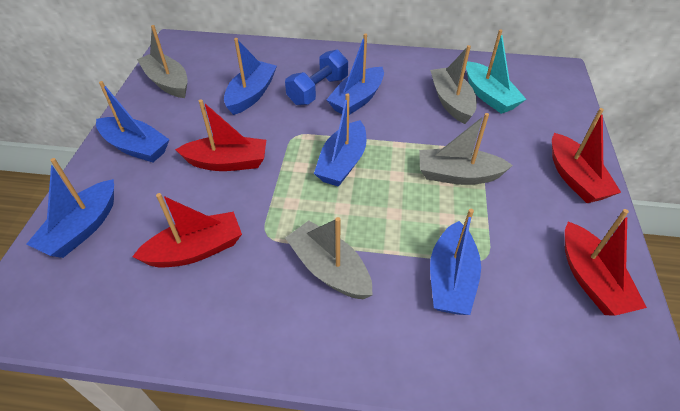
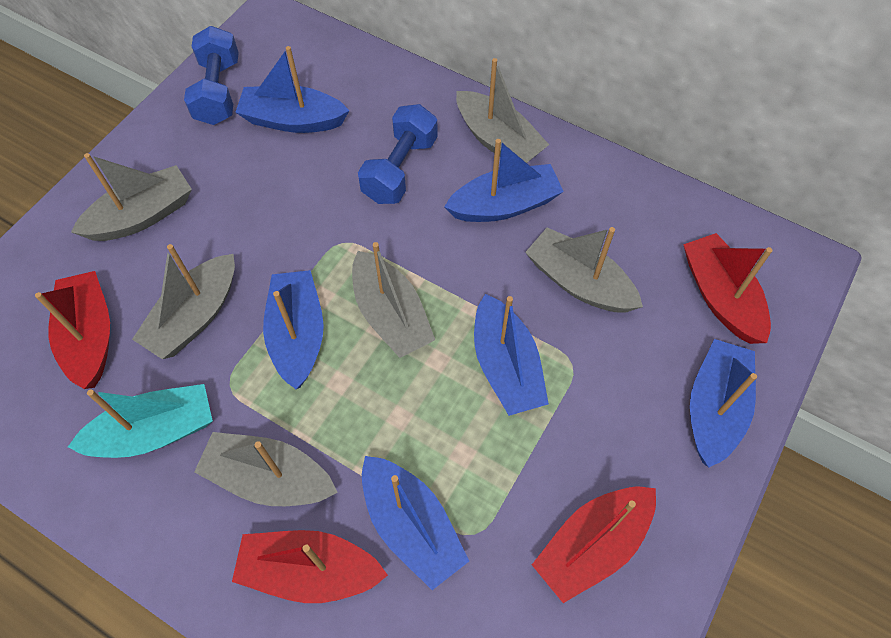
blue dumbbell: [285,50,348,105] = 1 -> [184,26,239,125] [358,104,438,204] = 2
grey boat: [137,25,188,98] [285,217,373,300] [419,113,513,185] [430,45,477,124] = 4 -> [71,153,192,241] [132,244,235,359] [194,432,338,506] [352,242,435,358] [456,58,549,163] [525,227,643,313] = 6

